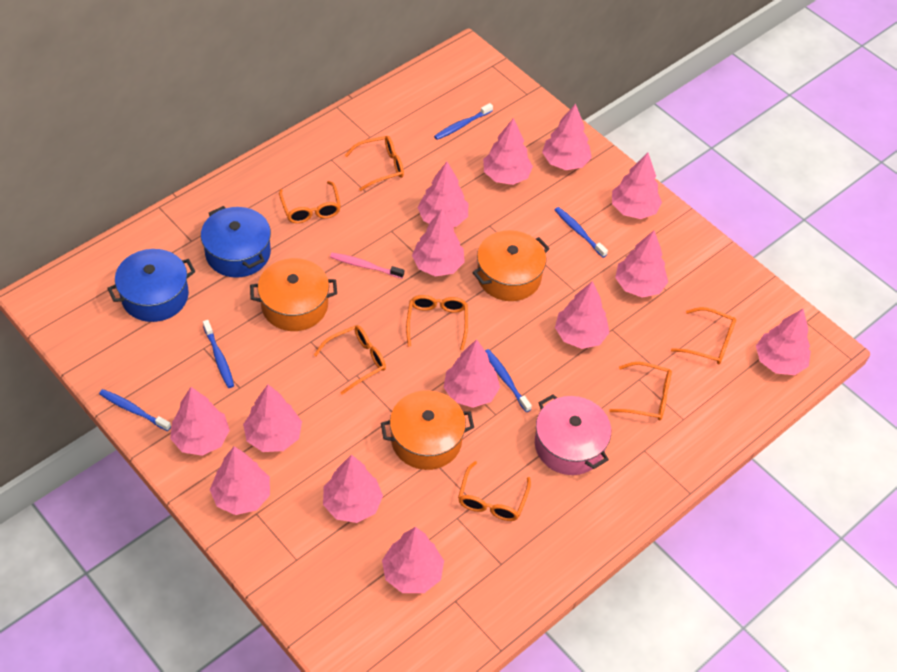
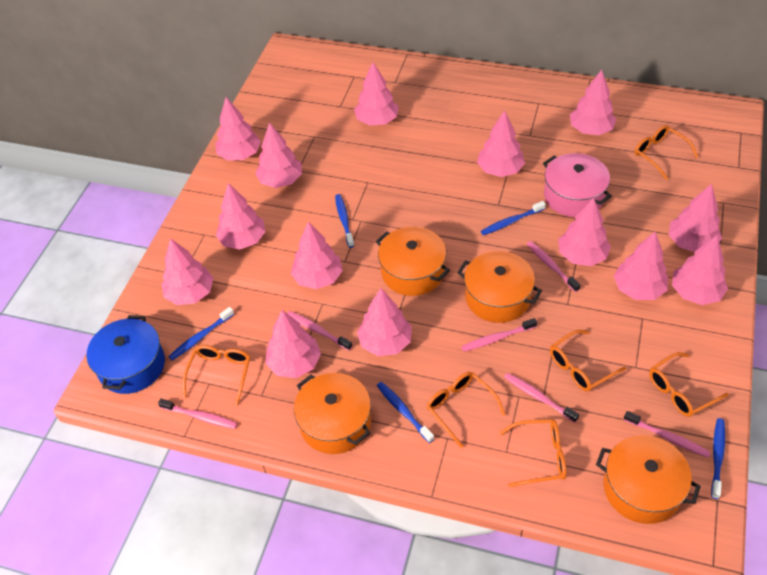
blue pot: [107,249,195,322] [201,206,271,278] = 2 -> [87,315,165,394] = 1
orange glasses: [279,181,341,223] [314,325,386,395] [345,136,404,191] [406,295,468,350] [458,461,531,521] [609,362,672,421] [671,307,736,364] = 7 -> [182,345,250,405] [426,372,506,448] [499,419,566,487] [550,330,626,392] [635,125,698,180] [649,352,728,417] = 6
orange pot: [250,258,337,331] [381,390,474,470] [472,230,550,301] = 3 -> [294,373,371,454] [376,227,450,296] [457,251,542,323] [596,435,701,524] = 4
pink toothbrush: [330,253,404,278] = 1 -> [158,399,237,429] [287,311,352,350] [461,318,537,352] [504,373,579,423] [527,241,580,292] [624,411,711,458] = 6

